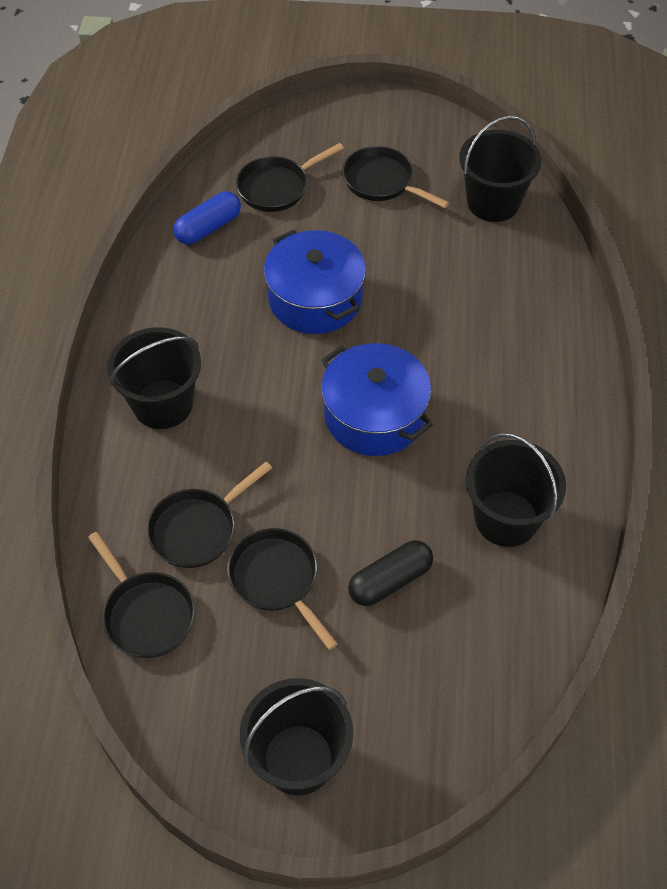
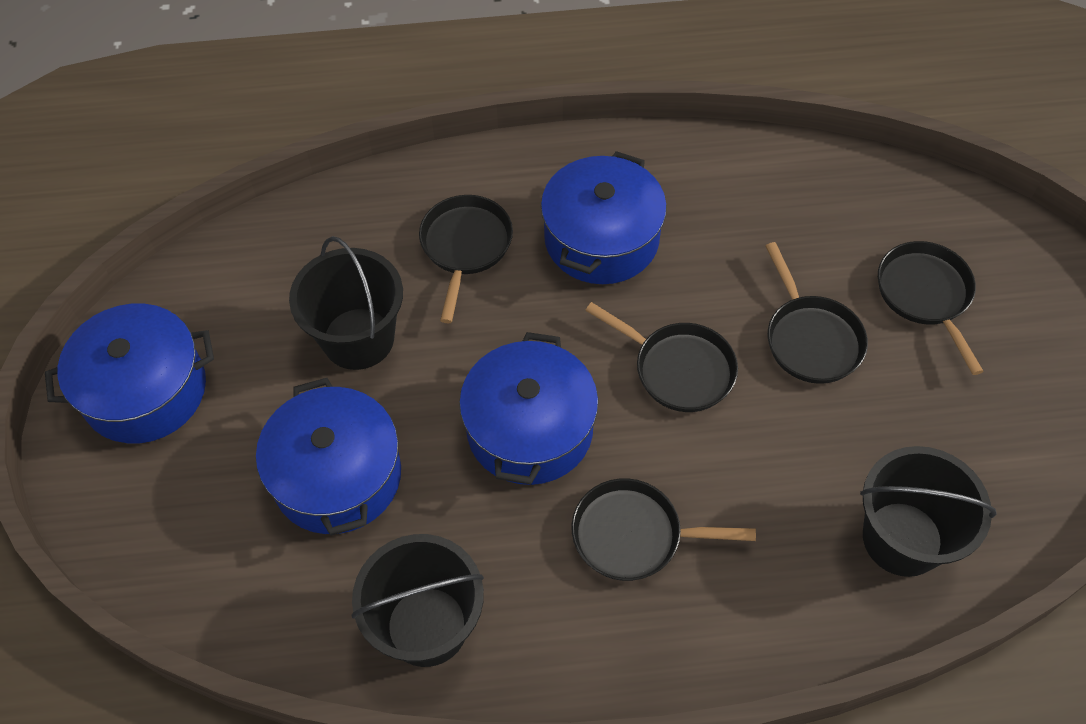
black bucket: [107,327,201,429] [240,678,353,796] [459,116,542,222] [466,433,566,547] = 4 -> [289,236,403,370] [352,534,484,667] [860,446,997,577] = 3
black capsule: [348,540,433,606] = 1 -> none = 0
blue capsule: [173,191,241,245] = 1 -> none = 0
blue pot: [264,229,366,334] [321,343,433,456] = 2 -> [45,303,214,443] [256,378,401,536] [459,332,598,485] [541,151,667,284] = 4

